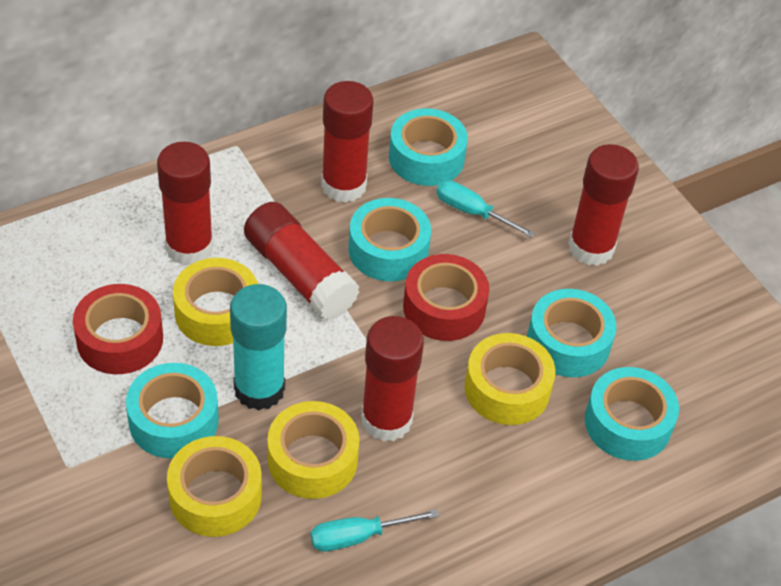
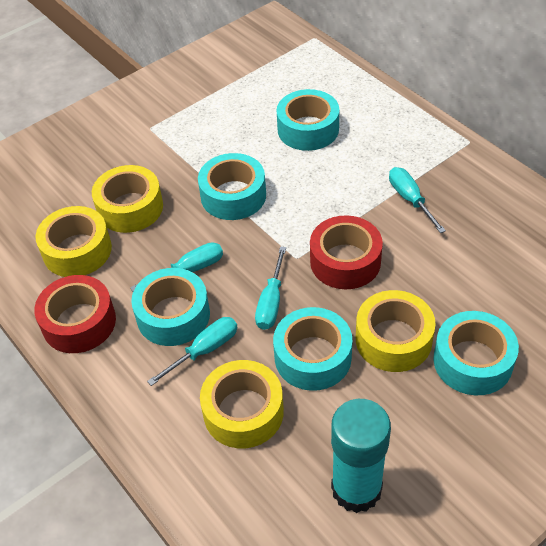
red glue stick: [157,142,213,266] [244,202,360,320] [321,81,374,203] [361,316,424,442] [568,144,639,266] = 5 -> none = 0
turquoise screwdriver: [311,509,439,551] [436,180,535,238] = 2 -> [130,242,223,292] [147,317,237,386] [255,246,286,330] [389,167,446,233] = 4

